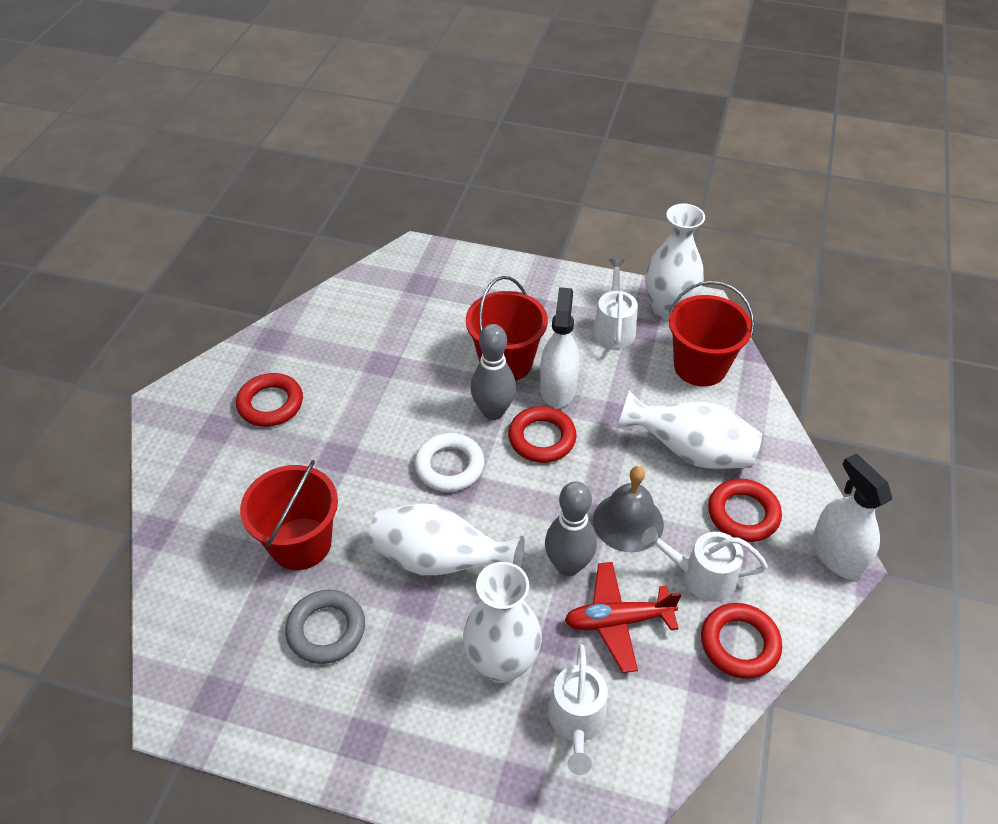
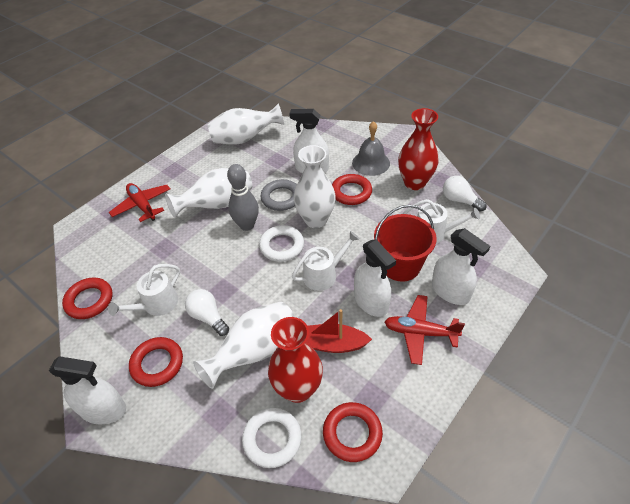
grey bowling pin: [471,324,516,420] [545,481,597,576] = 2 -> [227,164,259,231] = 1
red boat: none = 0 -> [305,309,372,353] = 1
red bucket: [240,460,338,570] [466,276,548,381] [669,281,755,386] = 3 -> [374,205,437,282] = 1
red plane: [564,562,681,673] = 1 -> [109,183,170,222] [385,295,465,365] = 2
red vase: none = 0 -> [268,317,323,403] [398,108,439,190] = 2
white light bulb: none = 0 -> [185,289,229,336] [443,176,487,212] = 2
white ring: [415,433,485,492] = 1 -> [242,408,302,468] [259,225,304,262] = 2
white spray bottle: [540,287,579,408] [812,453,892,580] = 2 -> [49,356,126,425] [289,109,329,173] [354,240,396,317] [432,228,490,305] = 4

